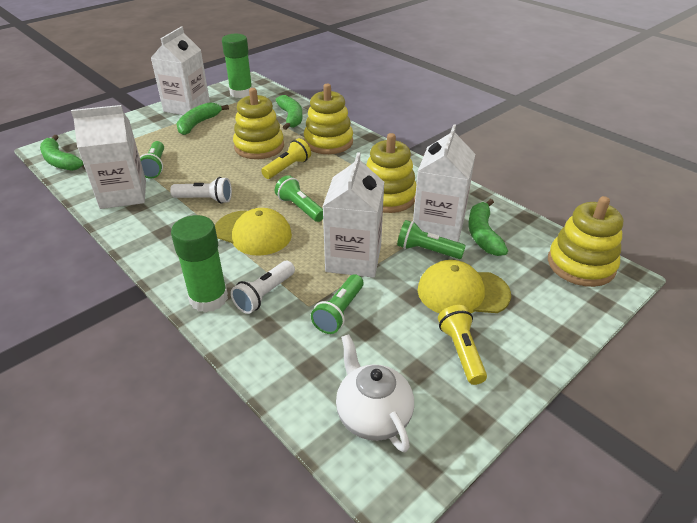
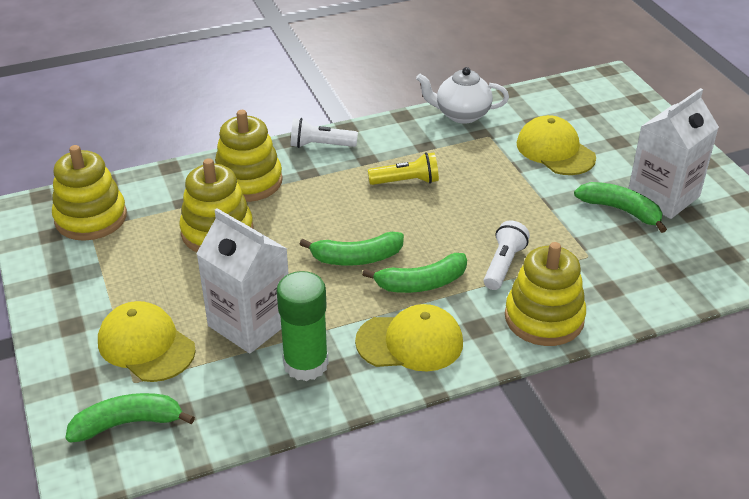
green flashlight: [140,141,164,179] [275,175,323,222] [311,274,364,334] [397,220,466,259] = 4 -> none = 0
green glue stick: [171,215,228,313] [222,34,252,98] = 2 -> [276,271,329,381] = 1
white carton: [71,105,146,209] [151,27,210,115] [323,152,384,278] [413,124,475,242] = 4 -> [196,208,289,354] [628,88,719,219] = 2
yellow cap: [215,208,292,256] [417,260,511,313] = 2 -> [98,301,196,382] [355,304,463,371] [517,115,596,175] = 3
yellow flashlight: [261,138,311,179] [438,305,487,385] = 2 -> [368,152,439,185] = 1

